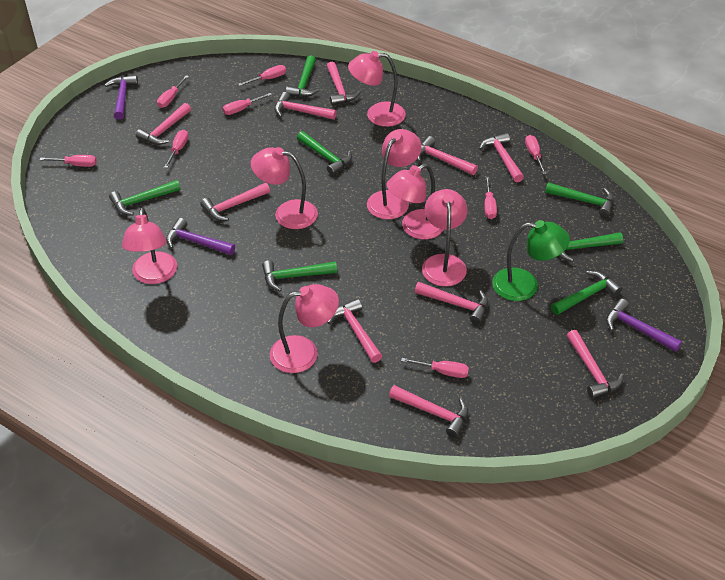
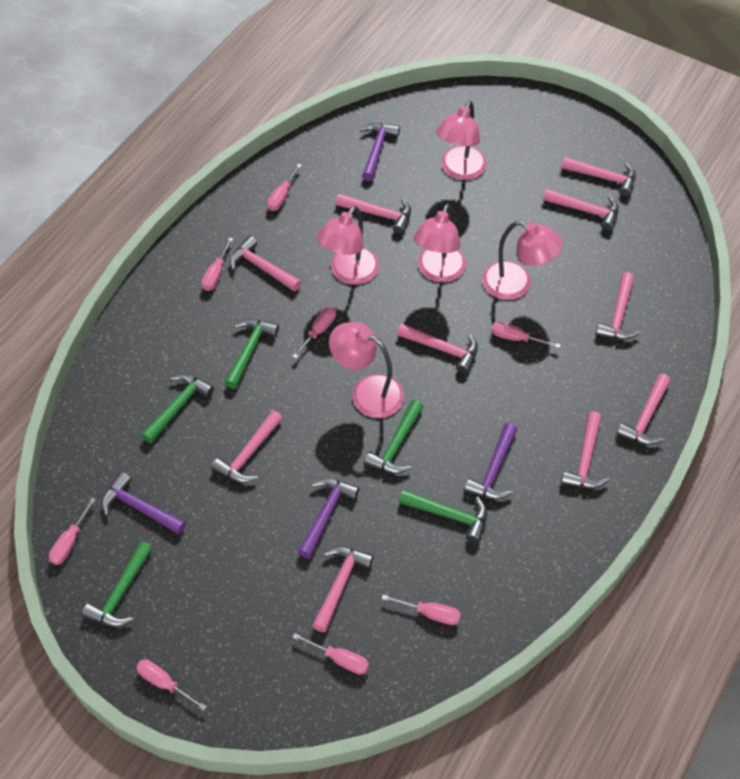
green hammer: [109,180,181,216] [262,260,337,291] [286,55,319,97] [297,131,352,175] [545,182,614,217] [551,271,622,315] [559,232,623,262] = 7 -> [82,541,153,627] [141,374,214,443] [225,319,279,389] [364,400,424,474] [399,490,487,543] = 5
green lamp: [492,220,570,301] = 1 -> none = 0
pink lamp: [122,207,177,284] [251,147,318,229] [270,284,339,373] [348,51,406,127] [367,129,422,219] [386,163,444,239] [422,189,468,286] = 7 -> [317,206,379,285] [329,322,404,418] [414,203,466,282] [436,101,487,180] [482,221,563,300] = 5
purple hammer: [105,75,138,120] [166,218,235,255] [606,299,682,352] = 3 -> [102,472,186,535] [298,478,359,558] [360,123,400,181] [464,423,517,499] = 4

